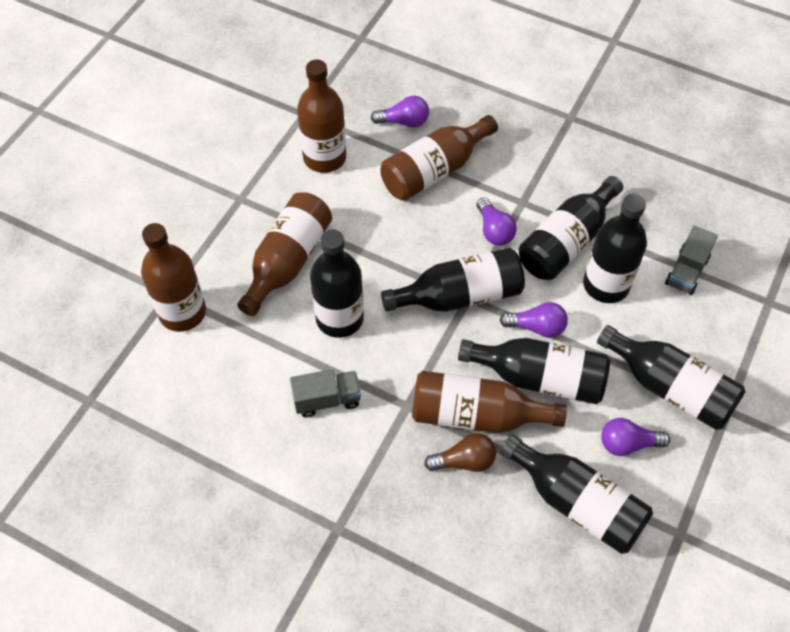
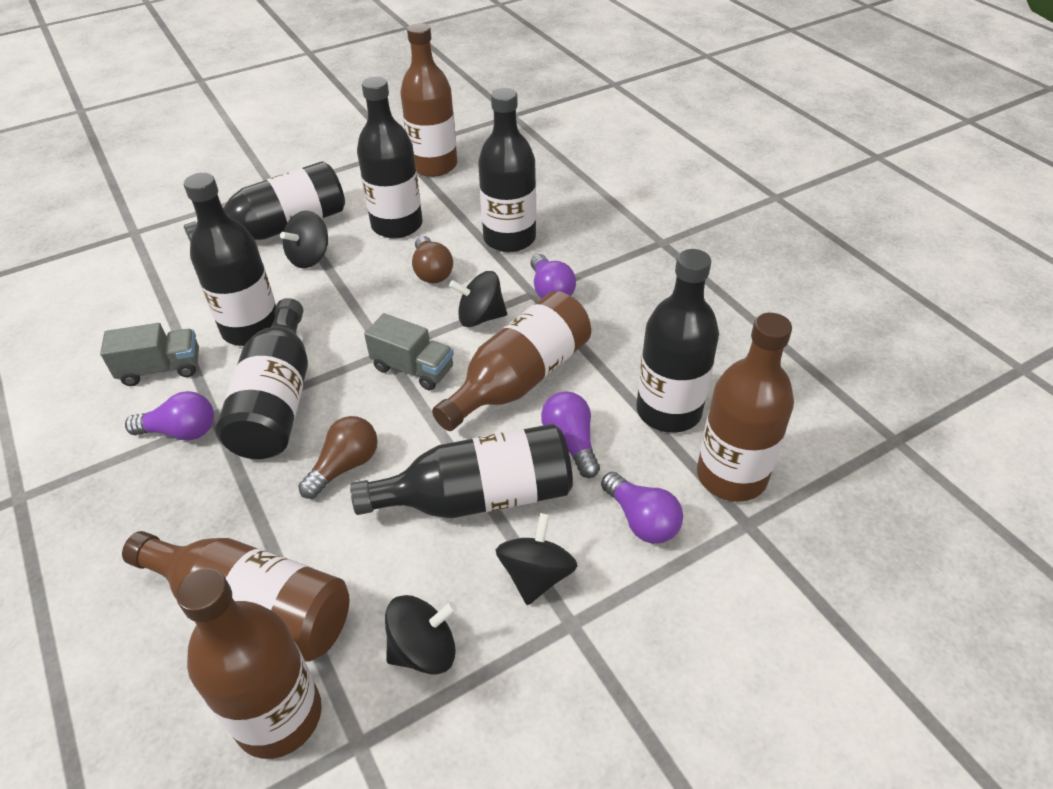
black spinning top: none = 0 -> [280,211,328,268] [385,595,457,674] [449,271,507,327] [496,513,577,605] = 4
brown light bulb: [424,433,496,472] = 1 -> [298,416,378,499] [412,236,453,283] = 2

